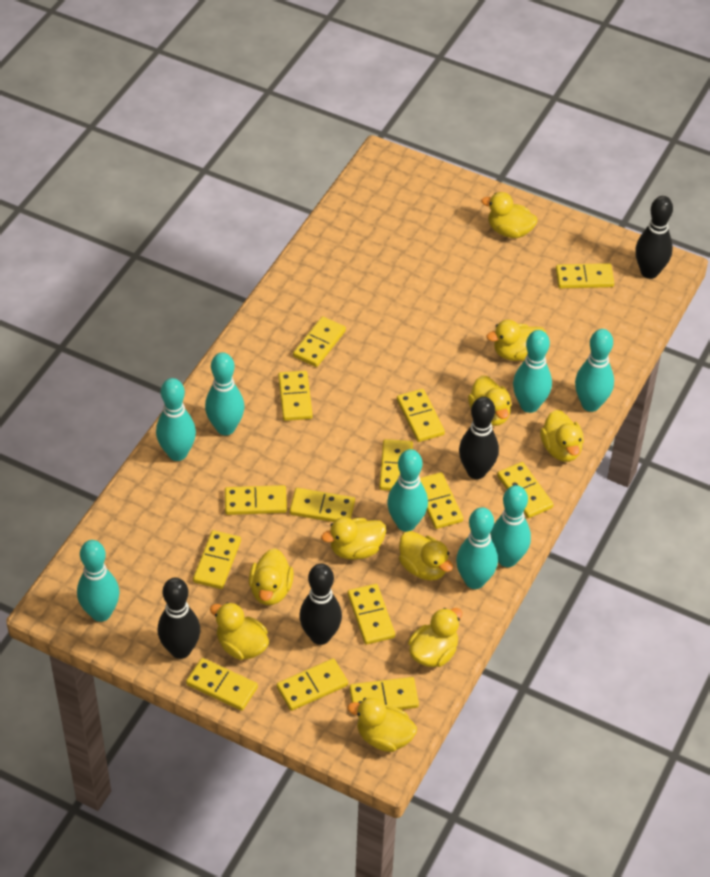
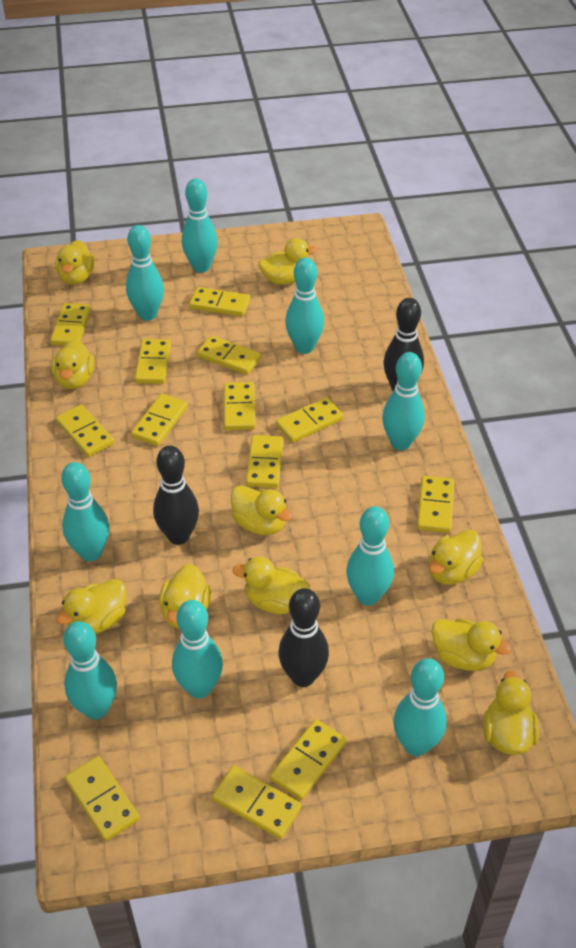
black bowling pin: [158,577,200,659] [299,563,342,645] [459,397,499,479] [635,196,673,279] = 4 -> [153,446,199,545] [278,588,329,687] [383,298,424,391] = 3
turquoise bowling pin: [77,540,120,622] [156,378,196,461] [205,352,244,435] [387,449,428,532] [456,507,498,589] [490,485,531,567] [513,330,552,413] [575,329,614,412] = 8 -> [61,462,109,561] [63,621,117,720] [126,225,164,320] [172,600,223,698] [182,179,218,273] [285,257,324,354] [346,506,394,606] [382,352,425,450] [393,658,447,756] = 9
yellow domino: [186,658,258,711] [193,530,241,589] [225,485,287,515] [276,658,348,711] [278,371,313,421] [289,488,355,522] [293,316,346,367] [348,584,395,645] [349,677,419,710] [379,439,413,491] [397,389,445,442] [420,472,463,529] [497,462,554,518] [556,263,614,288] = 14 -> [50,303,91,346] [56,405,114,457] [65,756,140,841] [131,394,188,446] [135,339,171,384] [189,287,250,317] [197,336,262,375] [212,766,302,839] [224,382,256,430] [246,435,283,488] [270,719,347,800] [276,397,344,443] [417,476,455,533] = 13

